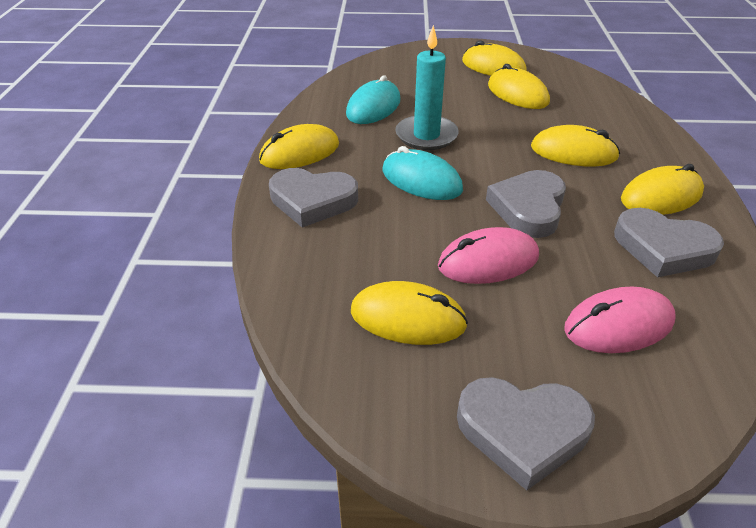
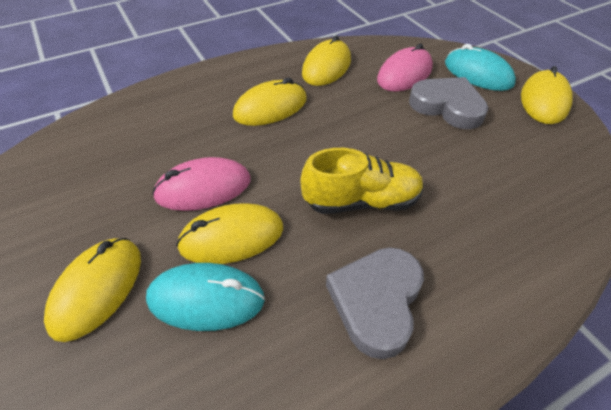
grey heart: [269,168,358,228] [457,377,595,490] [486,170,566,238] [614,208,724,277] = 4 -> [326,247,424,359] [409,77,488,129] = 2
turquoise candle: [395,25,459,150] = 1 -> none = 0
yellow mouse: [259,124,339,169] [351,281,468,345] [462,40,527,76] [488,64,550,109] [531,125,620,167] [621,164,704,215] = 6 -> [44,238,141,342] [176,203,283,264] [233,78,307,126] [302,35,351,86] [521,66,573,124] = 5
yellow shoe: none = 0 -> [300,148,424,214] = 1

